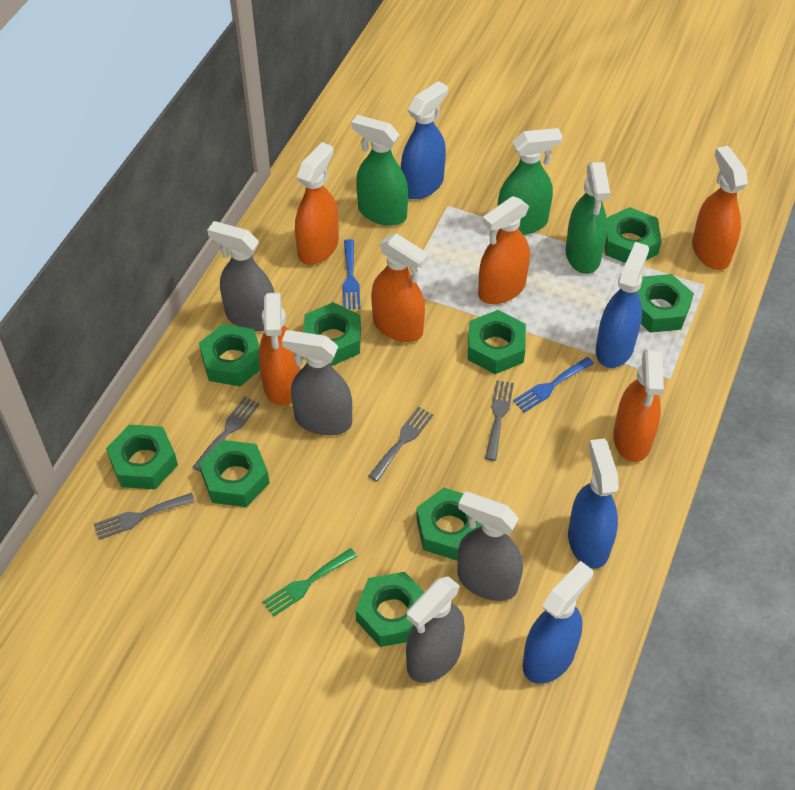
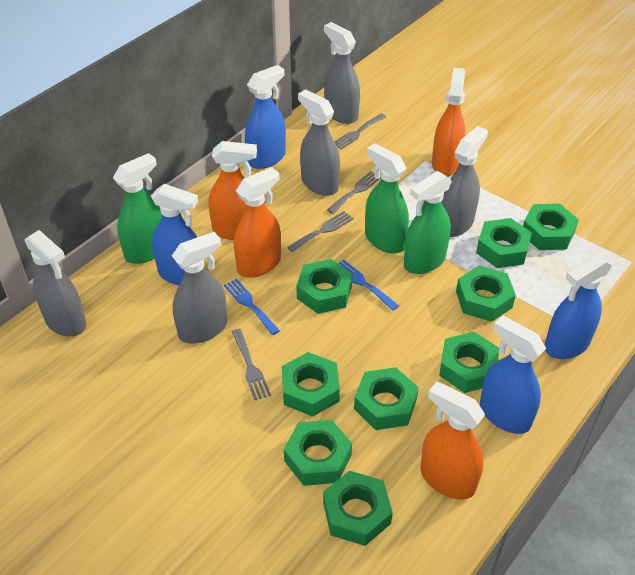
green fork: [263,548,357,617] = 1 -> none = 0
grey spray bottle: [207,221,275,332] [282,330,352,436] [406,576,465,683] [457,491,523,601] = 4 -> [25,230,86,337] [172,232,227,344] [298,89,340,196] [324,22,360,124] [441,126,488,237] = 5
orange spray bottle: [259,292,300,406] [295,142,339,265] [371,233,429,342] [478,196,530,304] [613,349,664,462] [692,146,748,270] = 6 -> [208,141,257,240] [234,167,281,278] [420,382,485,500] [432,68,465,177] = 4

